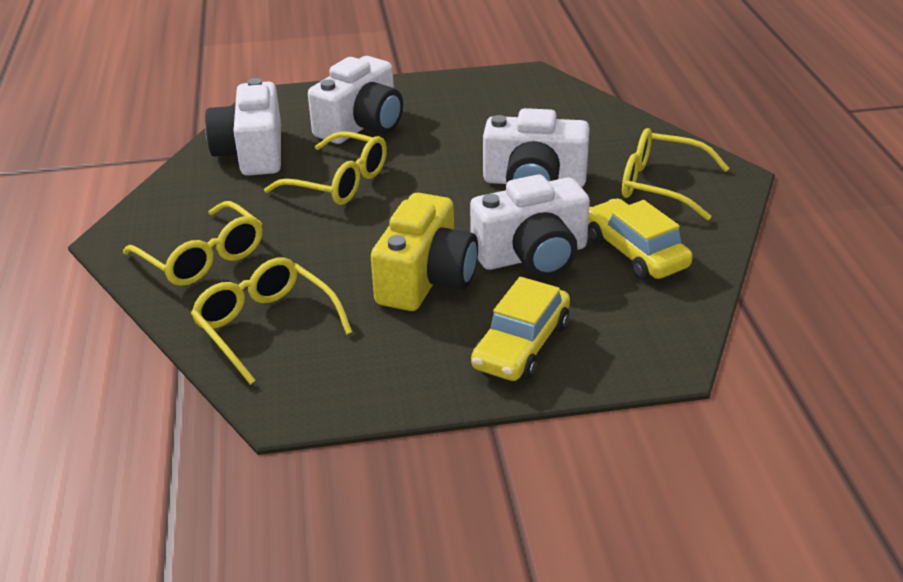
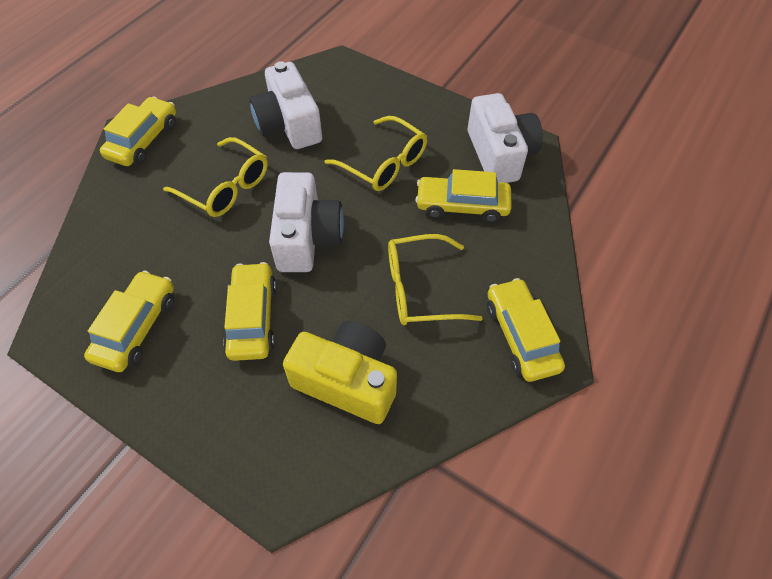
white camera: [205,78,281,176] [308,56,403,144] [470,174,590,278] [483,108,590,187] = 4 -> [249,61,322,149] [269,172,344,272] [468,93,543,183] = 3
yellow car: [471,277,570,381] [588,199,693,280] = 2 -> [84,270,174,372] [100,97,176,166] [223,262,277,361] [415,169,512,223] [487,278,565,382] = 5
yellow glasses: [123,201,262,286] [191,257,352,385] [264,131,387,205] [622,128,729,220] = 4 -> [163,137,268,217] [325,116,427,191] [388,234,483,325] = 3

